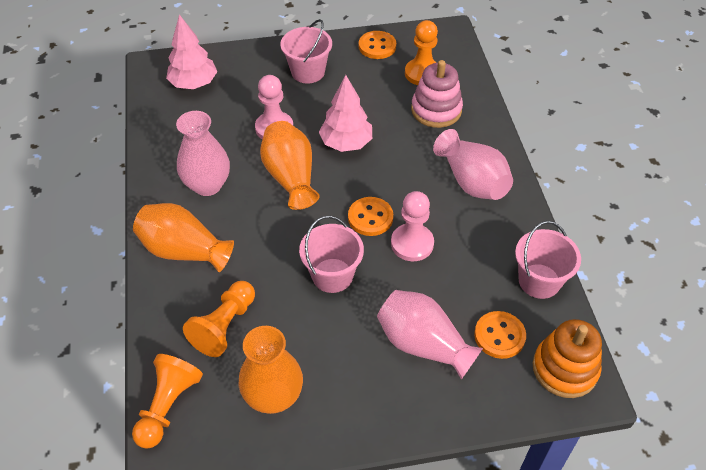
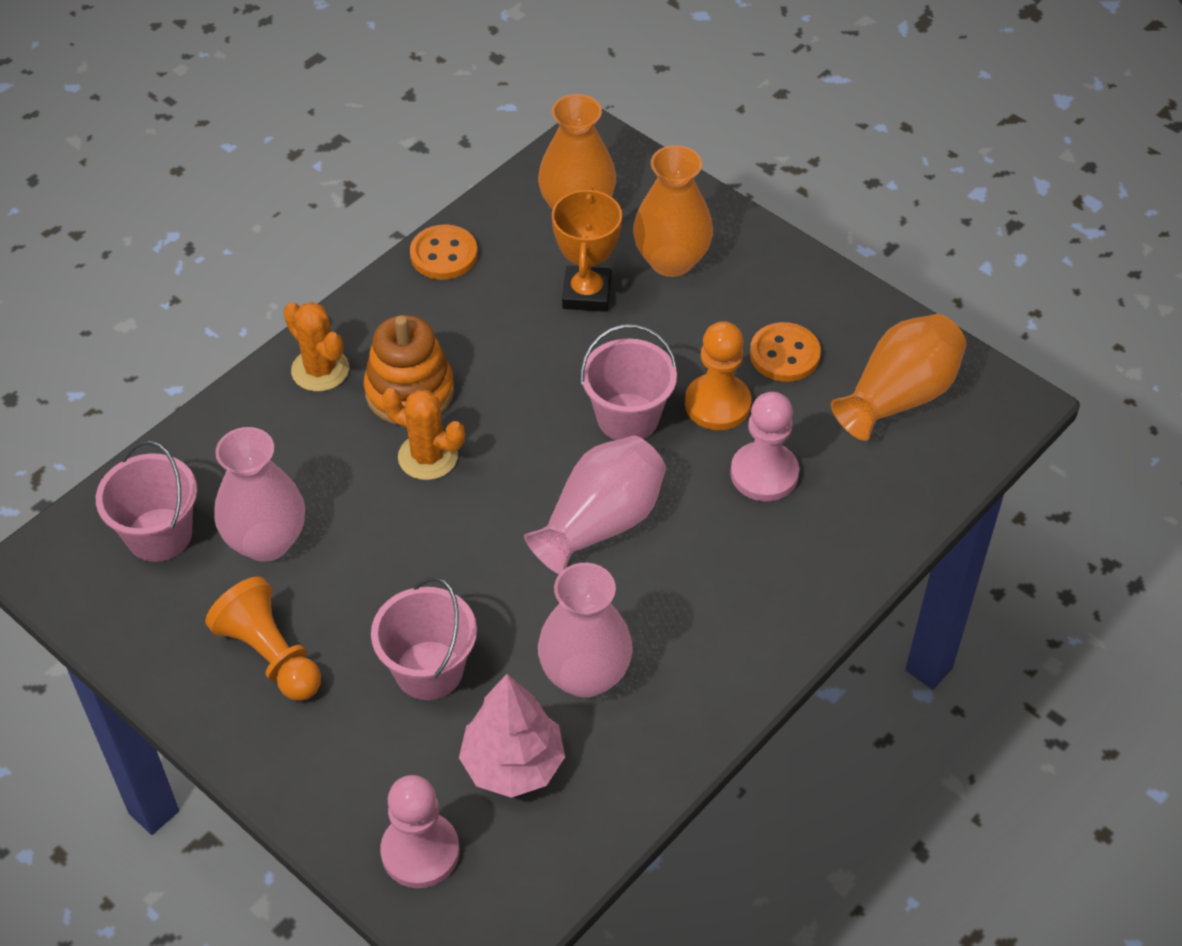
orange button: [348,197,393,236] [359,31,396,59] [474,311,526,359] = 3 -> [410,224,477,280] [750,322,821,382] = 2
orange cactus: none = 0 -> [283,302,349,392] [382,388,465,480] = 2
orange pawn: [132,354,203,449] [183,281,255,357] [405,20,438,85] = 3 -> [205,577,321,701] [685,321,752,430] = 2
orange trophy: none = 0 -> [552,187,622,312] = 1
pink stacking toy: [411,60,463,128] = 1 -> none = 0
pink tree: [166,14,217,89] [319,75,372,152] = 2 -> [459,674,565,798] = 1

